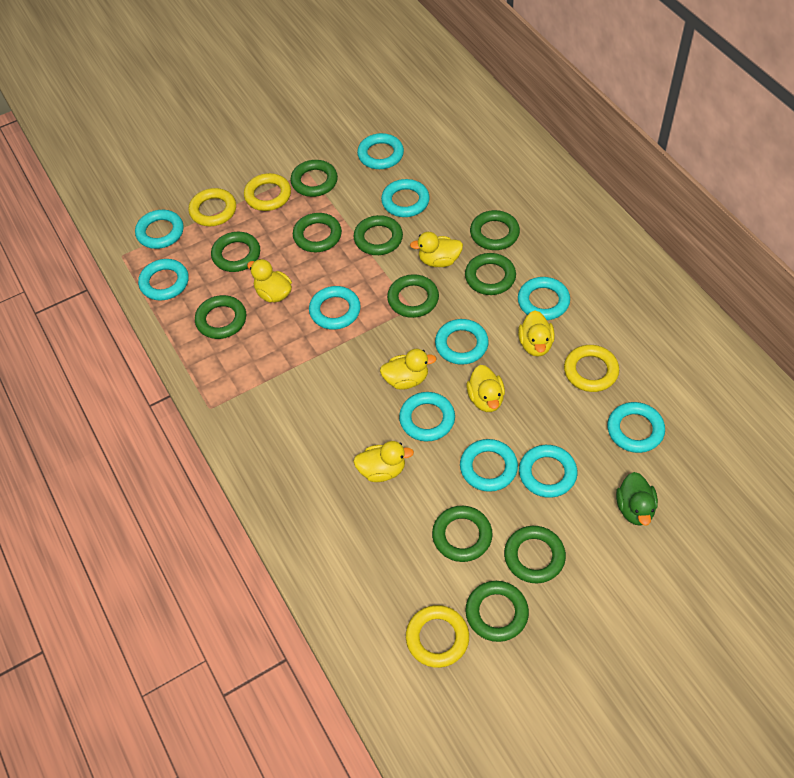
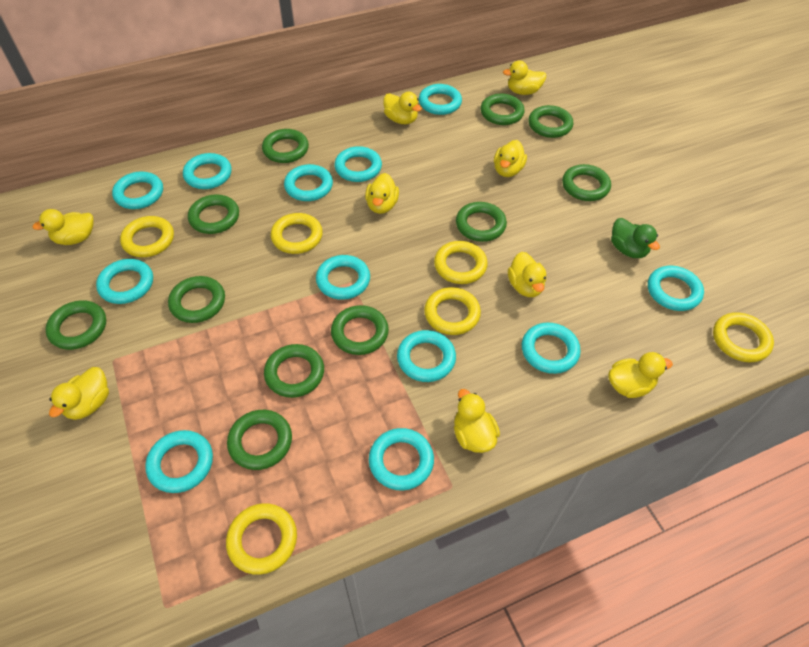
turquoise ring: [135,210,184,249] [138,259,189,301] [309,286,361,330] [357,133,404,169] [381,179,430,217] [399,392,455,441] [435,319,489,365] [460,439,518,492] [518,277,570,320] [519,445,578,498] [607,402,665,453] = 11 -> [96,259,153,304] [112,172,163,209] [145,430,213,493] [183,153,232,189] [284,164,333,201] [316,255,370,300] [334,146,382,182] [369,428,434,491] [397,330,456,382] [419,84,462,115] [522,323,581,374] [648,266,704,311] = 12
yellow duck: [247,259,292,303] [353,441,414,482] [380,349,436,390] [410,232,463,267] [466,365,505,412] [518,311,555,357] = 6 -> [32,209,94,245] [49,367,109,420] [365,173,399,214] [384,92,422,124] [454,389,500,453] [494,140,527,177] [503,60,546,95] [508,252,546,297] [608,352,673,398] = 9
yellow ring: [189,188,236,226] [244,173,291,211] [406,605,469,668] [564,345,619,392] = 4 -> [120,216,174,257] [226,503,297,575] [271,213,323,254] [424,287,481,335] [434,241,488,284] [713,312,774,362] = 6

